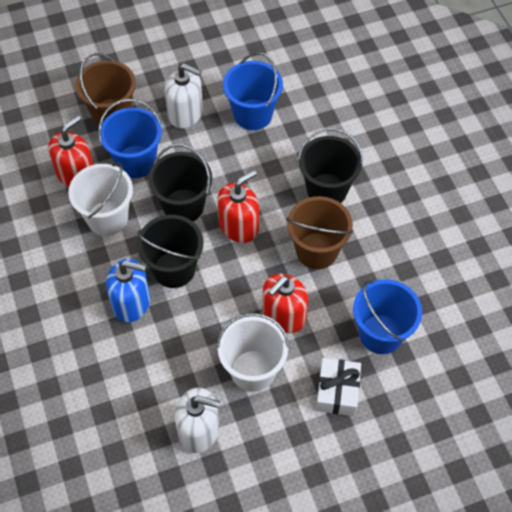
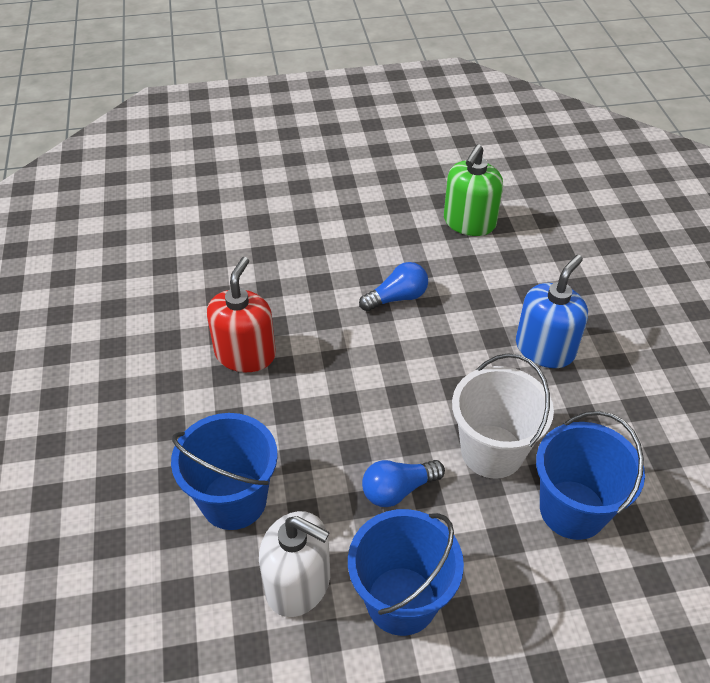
black bucket: [137,215,203,288] [148,144,212,221] [298,128,363,203] = 3 -> none = 0
blue light bulb: none = 0 -> [359,262,428,311] [362,460,445,507] = 2
brown bucket: [75,53,136,126] [286,196,353,269] = 2 -> none = 0
green soap dispenser: none = 0 -> [444,144,503,236] = 1
red soap dispenser: [48,115,93,188] [217,170,259,243] [263,274,308,333] = 3 -> [207,257,276,372] = 1
white bucket: [68,163,133,236] [216,313,290,392] = 2 -> [452,353,554,479] = 1
white gift: [316,358,361,416] = 1 -> none = 0
white soap dispenser: [165,64,203,128] [175,388,220,453] = 2 -> [259,511,330,617] = 1

